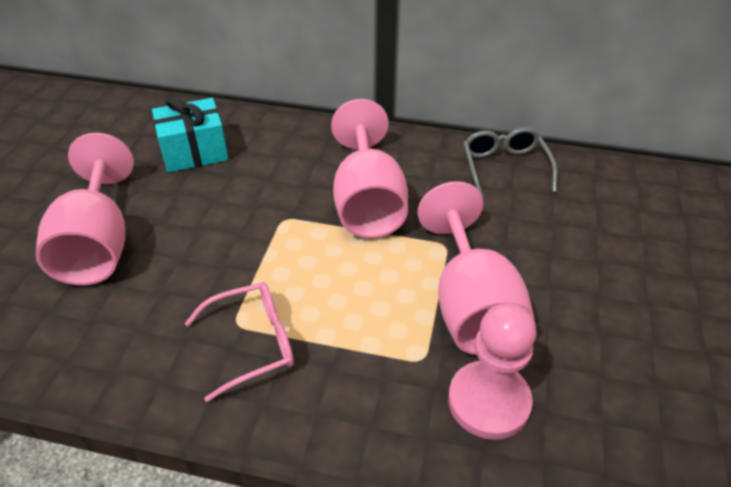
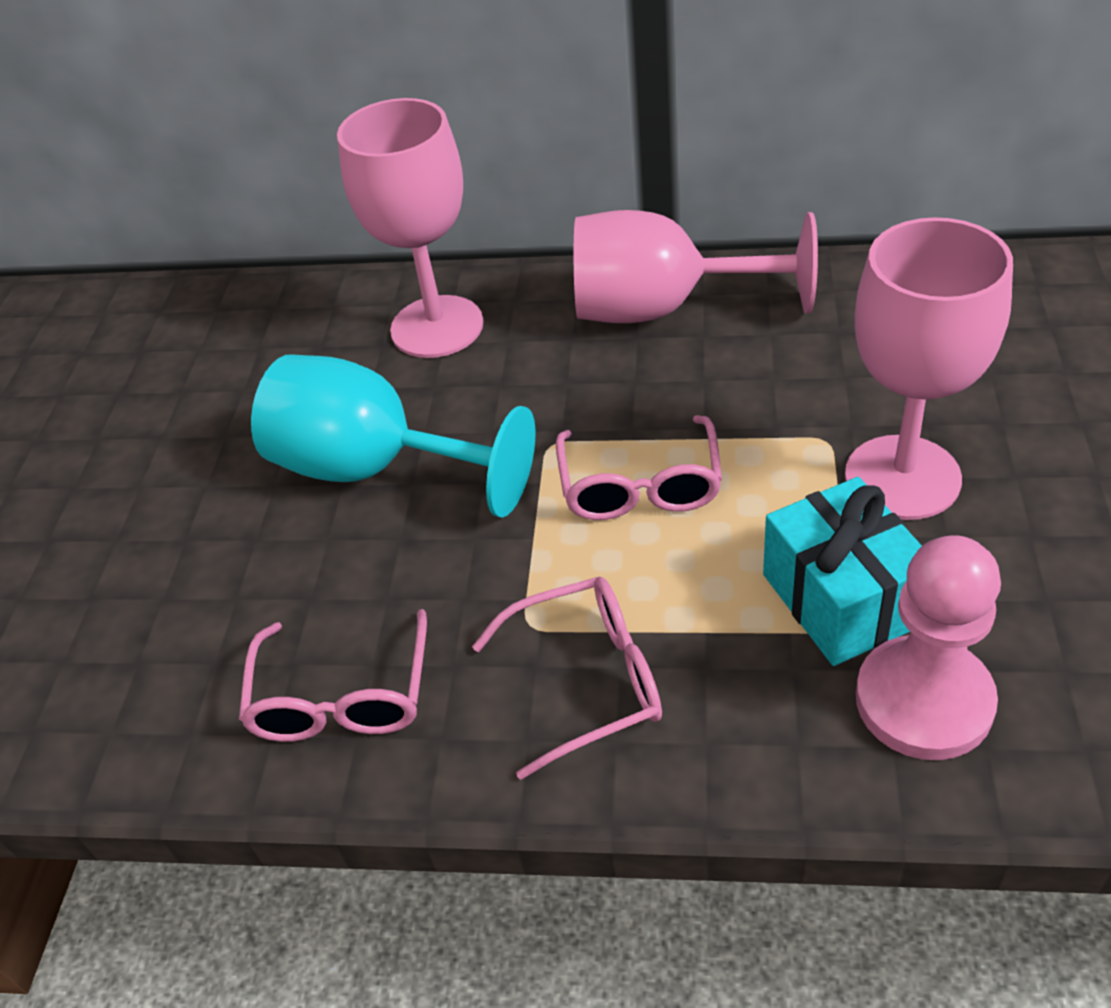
grey glasses: [464,127,557,198] = 1 -> none = 0
pink glasses: [185,282,294,402] = 1 -> [239,609,427,742] [472,577,662,780] [556,415,722,520] = 3
turquoise goblet: none = 0 -> [251,354,535,518] = 1

